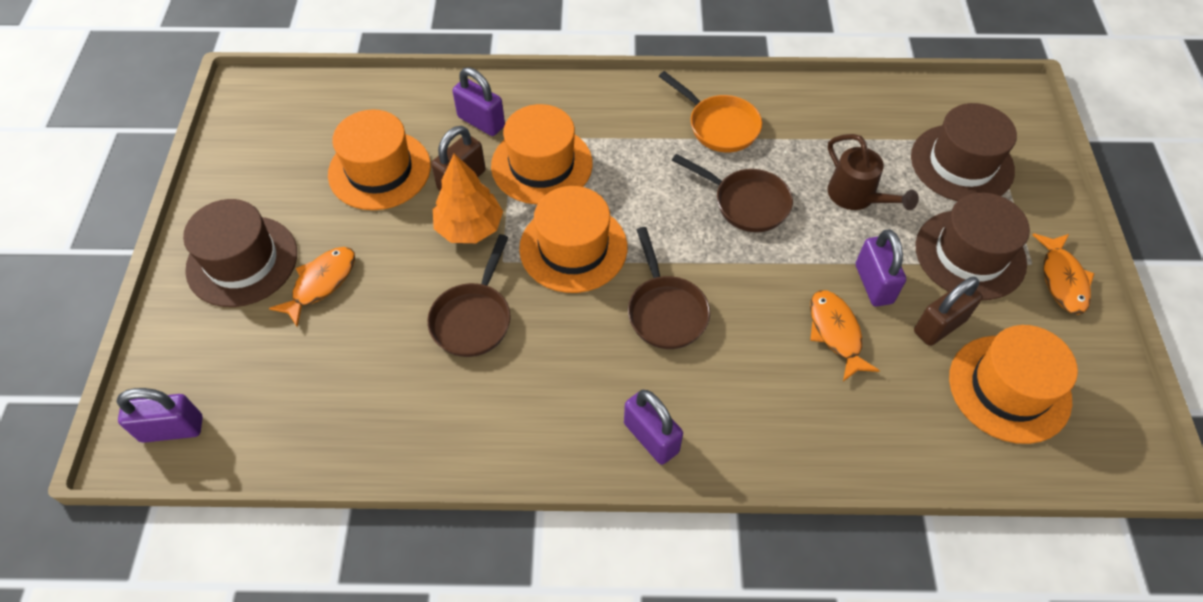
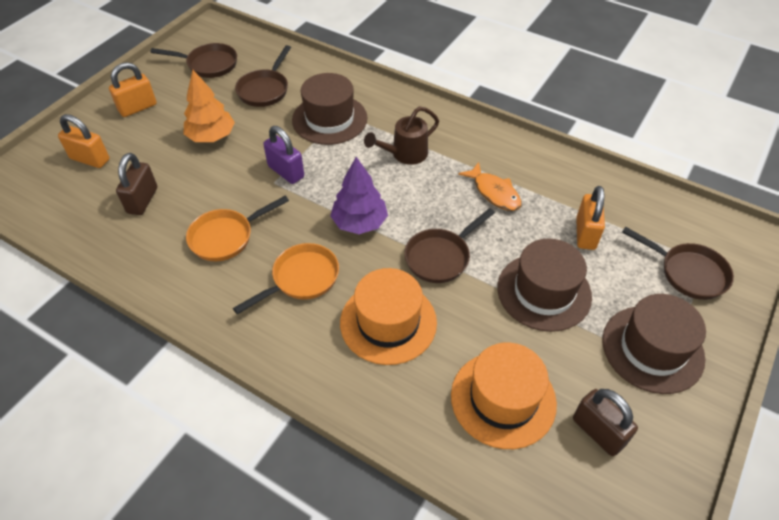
brown pan: [427,234,511,357] [628,227,710,349] [672,154,793,232] = 3 -> [150,43,237,78] [235,45,291,107] [404,208,495,283] [622,227,734,300] = 4
orange fish: [269,247,355,327] [810,290,880,381] [1032,234,1095,315] = 3 -> [458,162,522,211] = 1
orange hat: [328,109,431,210] [491,104,593,205] [519,186,627,293] [949,325,1078,444] = 4 -> [340,268,437,365] [451,343,557,449] = 2
orange padlock: none = 0 -> [58,114,110,168] [109,62,157,117] [576,186,605,250] = 3
orange pan: [659,71,762,152] = 1 -> [186,196,289,261] [233,243,339,314] = 2
purple padlock: [116,388,203,443] [452,67,505,136] [624,390,683,465] [856,229,906,307] = 4 -> [263,126,304,184] = 1
purple tree: none = 0 -> [330,157,388,234] = 1

